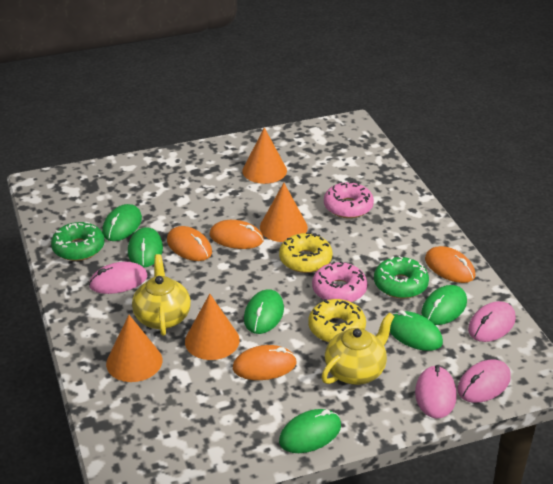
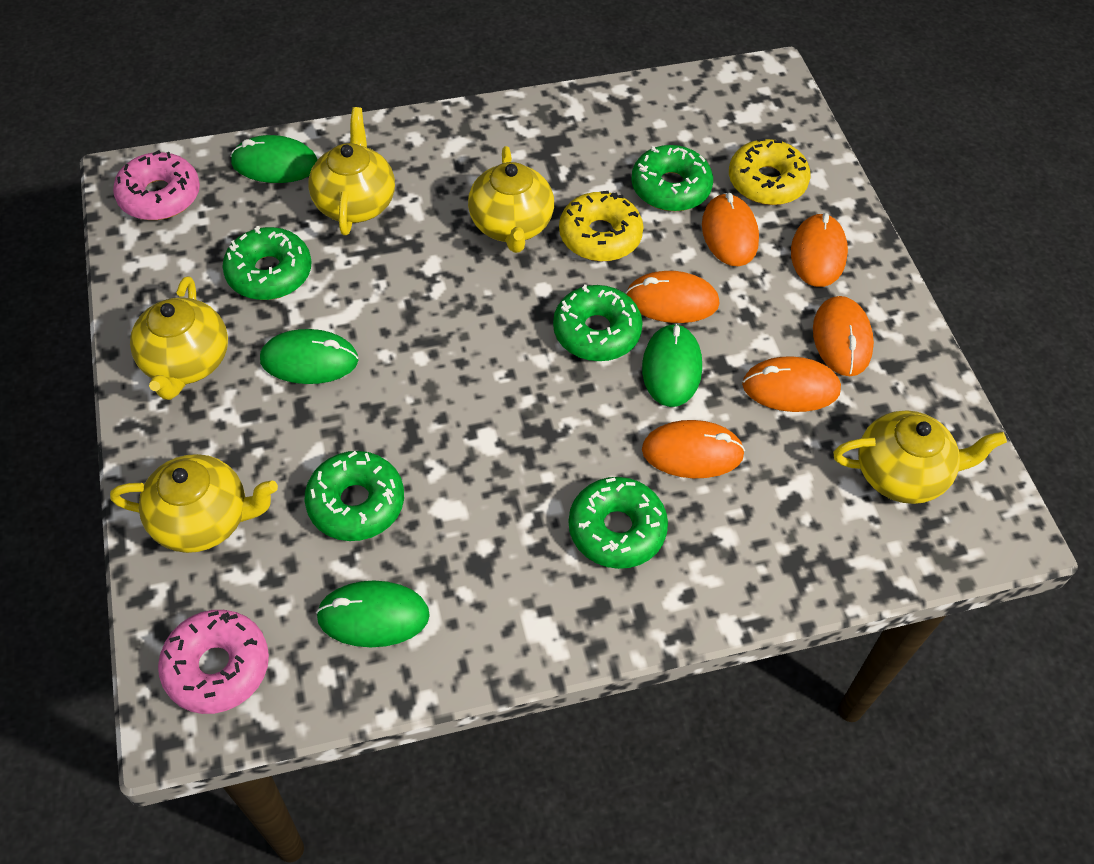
green donut: [51,222,105,261] [374,256,429,299] = 2 -> [222,226,311,300] [305,451,404,541] [553,285,643,361] [569,477,668,569] [631,145,713,211] = 5
green mouse: [102,204,142,241] [128,227,163,267] [244,289,284,334] [279,409,341,453] [390,310,443,351] [421,285,467,325] = 6 -> [230,135,318,183] [260,329,358,384] [316,580,430,647] [642,323,702,407] = 4
orange cone: [106,315,162,382] [185,294,240,360] [242,127,287,184] [260,183,308,242] = 4 -> none = 0
orange mouse: [167,226,212,261] [209,220,264,249] [233,345,297,380] [425,246,475,283] = 4 -> [625,271,720,323] [642,420,745,478] [702,193,759,266] [742,356,841,412] [791,213,848,287] [813,296,874,376] = 6
pink mouse: [89,262,147,294] [415,365,457,419] [457,359,511,403] [468,301,516,342] = 4 -> none = 0
yellow teapot: [132,254,191,336] [322,313,395,385] = 2 -> [110,454,278,553] [130,277,228,400] [308,107,395,235] [468,146,554,253] [833,410,1007,504] = 5

